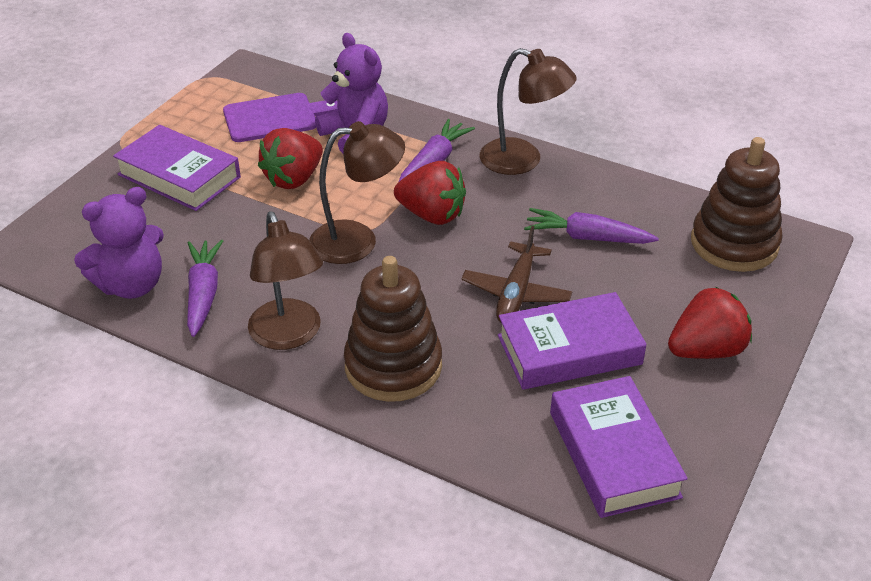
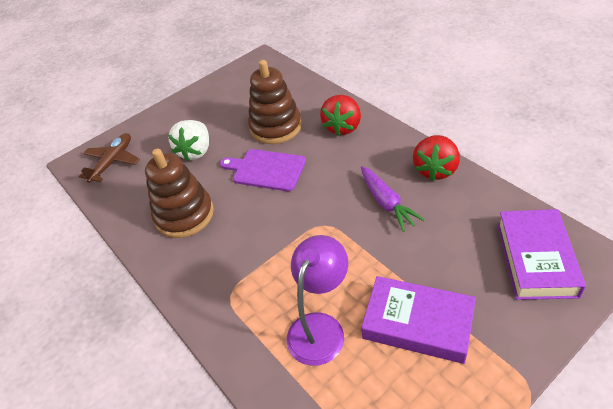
brown lamp: [248,211,323,350] [309,121,405,264] [480,48,577,175] = 3 -> none = 0
purple book: [113,125,241,211] [498,292,647,390] [550,376,688,518] = 3 -> [361,276,476,364] [497,209,586,300] = 2
purple carrot: [187,240,223,337] [399,119,475,181] [524,208,659,244] = 3 -> [361,166,425,232] = 1
purple lamp: none = 0 -> [286,235,348,366] = 1
purple teddy bear: [74,187,164,299] [315,33,388,153] = 2 -> none = 0
red strawberry: [258,128,323,189] [394,161,466,225] [668,287,752,359] = 3 -> [320,95,361,136] [413,135,460,181] = 2
white strawberry: none = 0 -> [168,120,209,161] = 1

